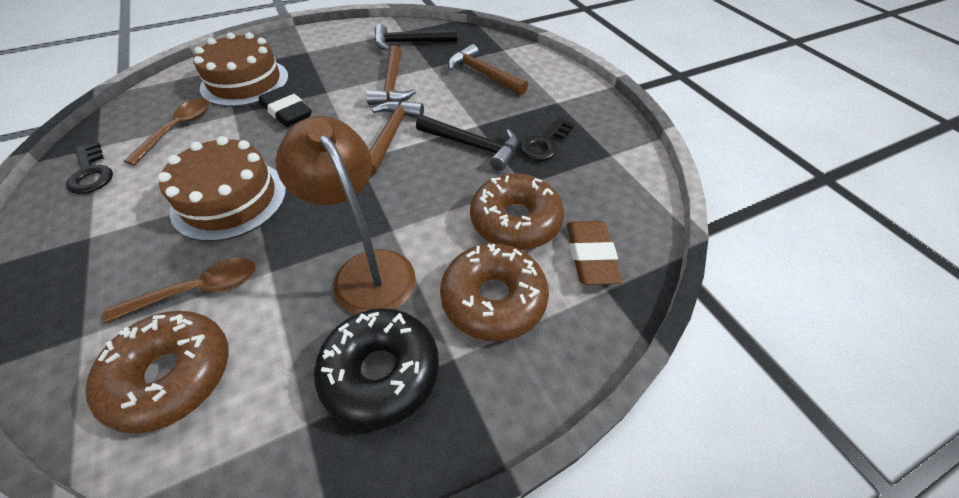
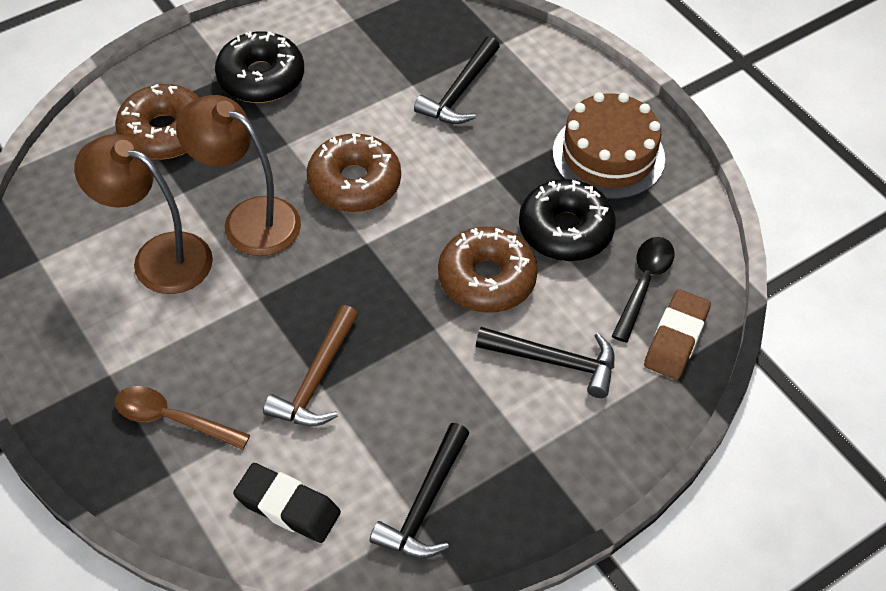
black donut: [314,308,439,429] = 1 -> [215,31,304,103] [519,179,616,261] = 2
black hammer: [374,24,457,51] [416,115,518,171] = 2 -> [370,423,470,558] [414,36,500,124] [476,327,614,398] = 3
black key: [66,142,113,194] [520,118,575,161] = 2 -> none = 0
black spoon: none = 0 -> [612,237,675,342] = 1
brown cake: [158,136,286,241] [193,32,289,107] = 2 -> [553,92,665,199] = 1
brown hammer: [366,46,416,105] [369,101,424,175] [448,44,528,96] = 3 -> [263,305,358,426] = 1
brown lamp: [276,116,416,314] = 1 -> [74,134,213,294] [176,95,301,256] = 2
brown spoon: [102,258,255,323] [124,98,209,165] = 2 -> [114,386,250,450] = 1

